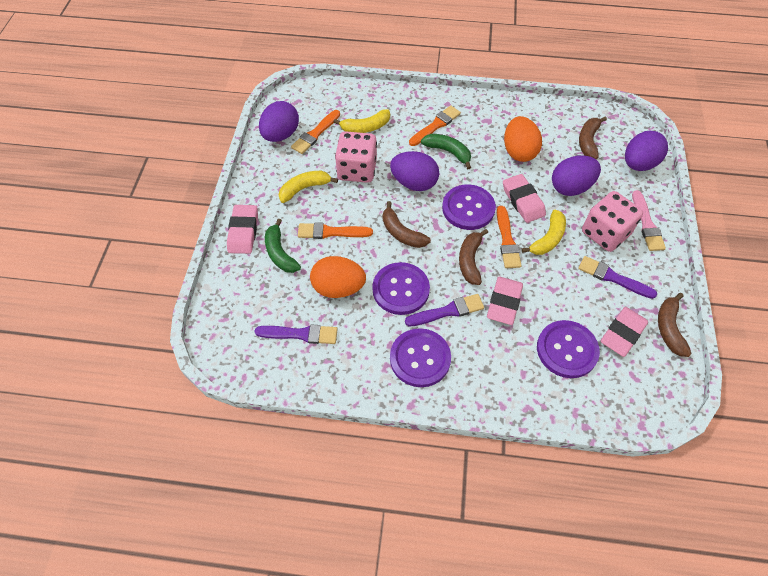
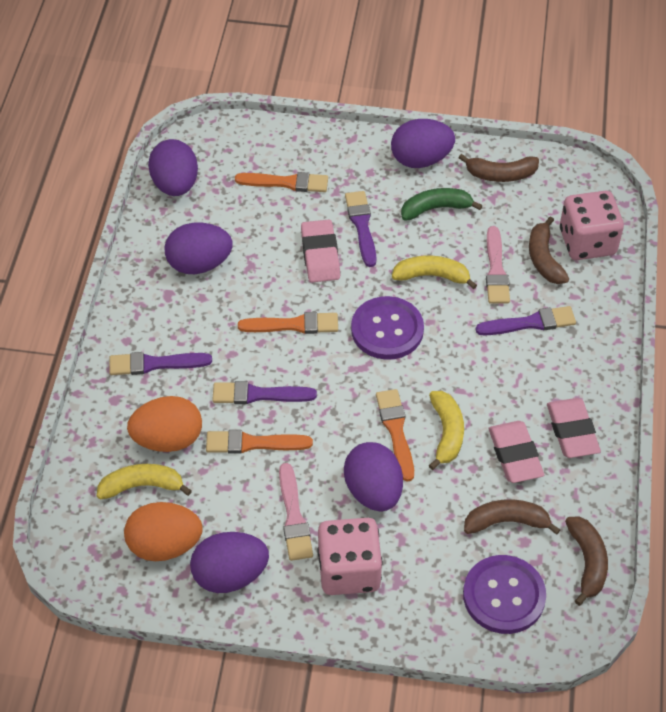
green banana: [265,219,301,273] [421,134,471,169] = 2 -> [401,188,483,221] = 1
pink brush: [632,190,666,251] = 1 -> [279,463,313,561] [486,226,510,304] = 2
pink eraser: [227,205,258,254] [487,277,523,325] [503,174,546,223] [601,307,648,357] = 4 -> [301,220,340,282] [488,421,544,483] [547,398,601,458] = 3
purple brush: [254,324,338,344] [405,294,484,326] [578,256,657,299] = 3 -> [109,352,212,375] [212,381,317,404] [345,191,377,267] [475,306,576,335] = 4
purple button: [372,262,430,315] [390,328,451,387] [442,185,496,230] [537,320,600,378] = 4 -> [351,296,424,360] [463,555,546,634] = 2
purple egg: [259,101,299,142] [390,151,439,191] [552,155,601,196] [625,131,668,171] = 4 -> [148,139,198,196] [164,223,233,274] [190,532,269,593] [344,442,403,511] [391,119,455,168] = 5

